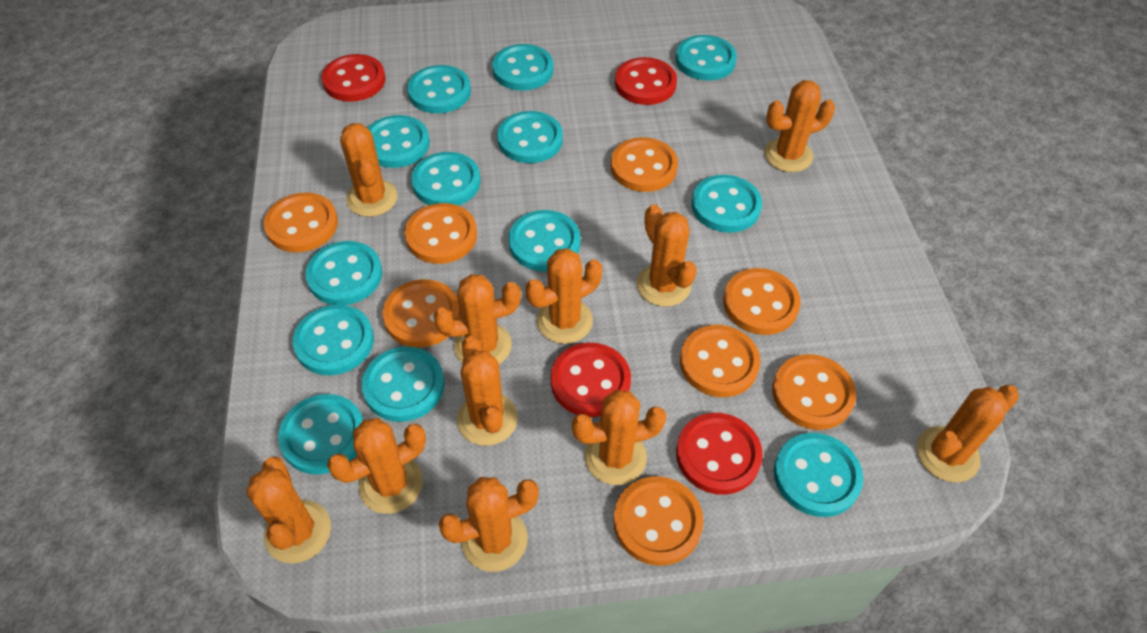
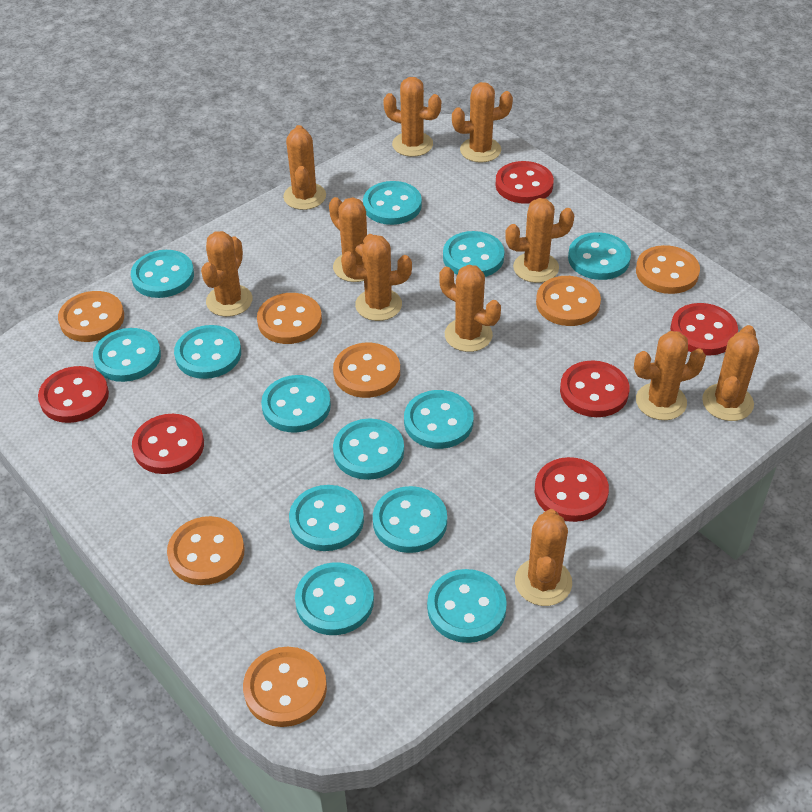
orange button: [264,193,338,252] [382,279,460,348] [405,203,477,264] [611,137,678,192] [613,476,704,566] [680,325,761,397] [723,268,801,335] [772,354,856,430] = 8 -> [58,291,124,342] [167,516,244,585] [243,647,327,727] [257,293,322,344] [333,343,400,398] [536,276,601,326] [636,245,700,294] = 7
red button: [321,54,385,102] [551,343,631,417] [615,57,677,105] [676,413,763,495] = 4 -> [38,366,109,423] [132,414,204,474] [495,161,554,204] [535,457,609,522] [560,360,629,417] [670,303,738,356] = 6

